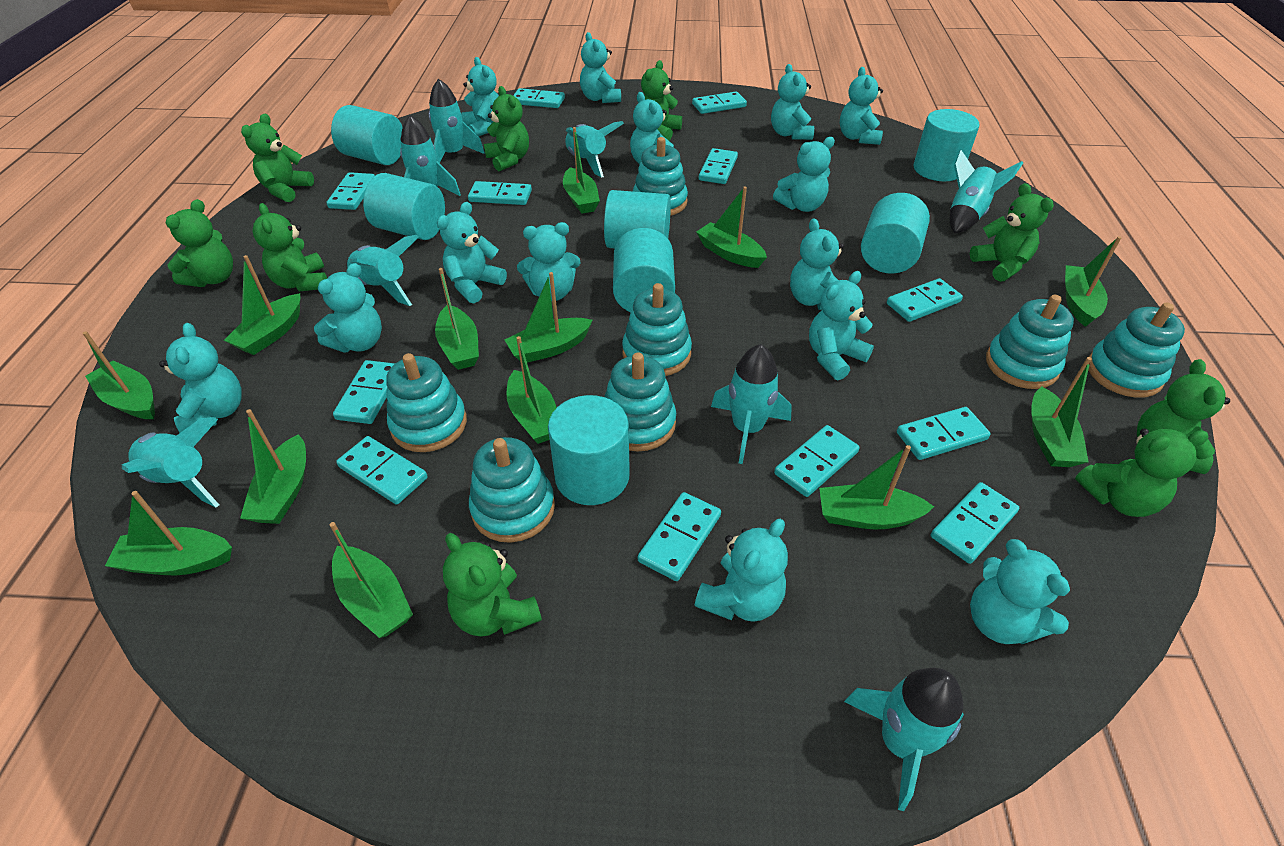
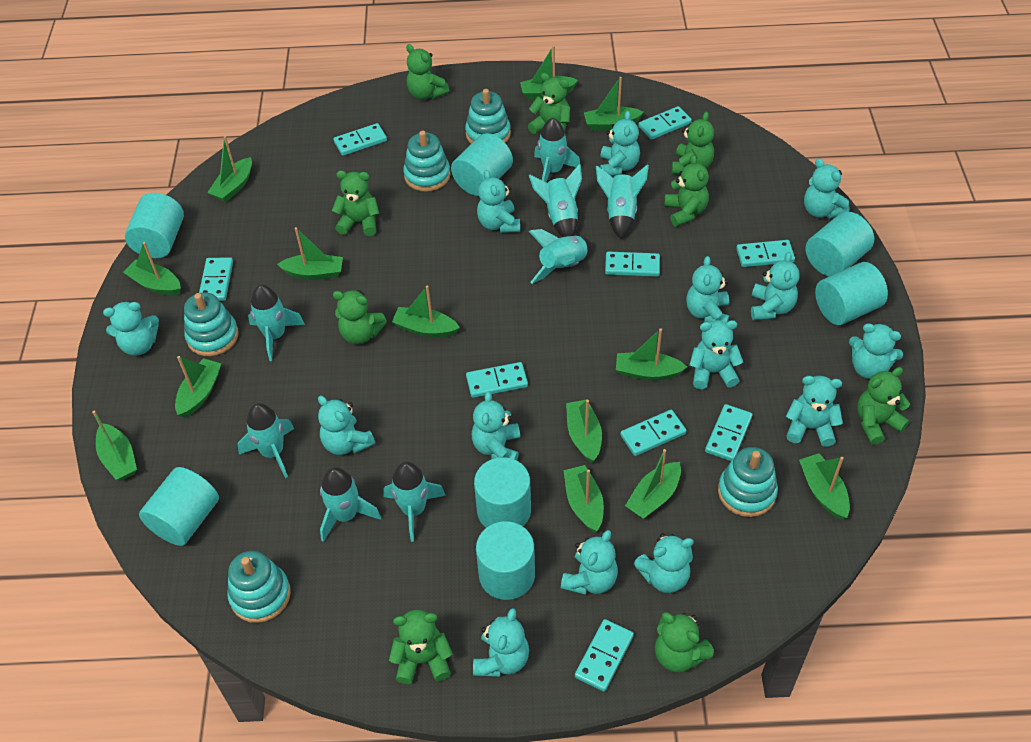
turquoise domino: [326,172,375,210] [333,360,396,424] [336,436,428,505] [468,181,532,205] [513,88,565,108] [638,492,721,581] [692,92,747,114] [699,148,738,184] [774,425,860,497] [887,278,963,322] [897,407,991,460] [931,482,1019,564] = 12 -> [199,257,233,301] [334,123,387,156] [466,362,528,398] [575,619,634,692] [605,252,660,277] [620,410,687,456] [638,106,692,140] [705,404,752,461] [736,240,795,267] = 9
turquoise stacking toy: [386,353,467,452] [469,437,555,543] [604,353,676,451] [622,283,692,376] [633,137,688,216] [986,295,1074,389] [1088,303,1185,398] = 7 -> [184,292,239,356] [227,551,291,623] [403,131,451,192] [465,89,511,144] [718,447,778,517] = 5

